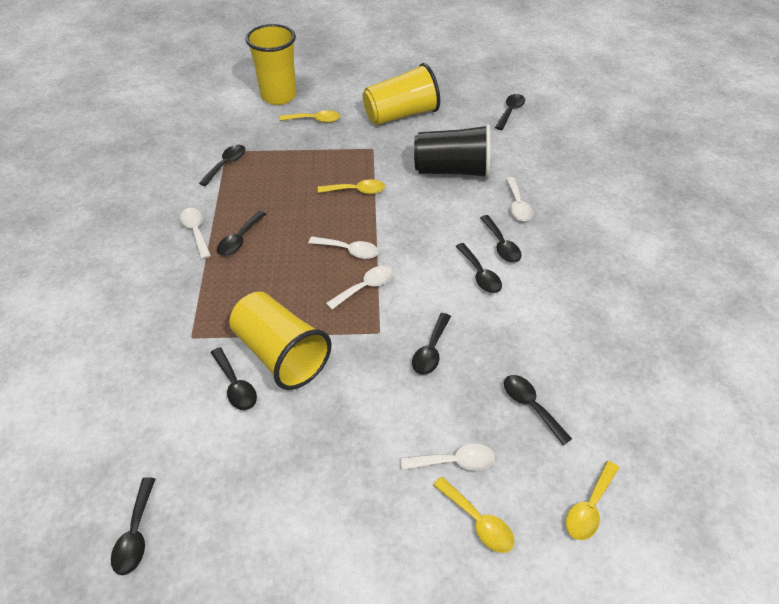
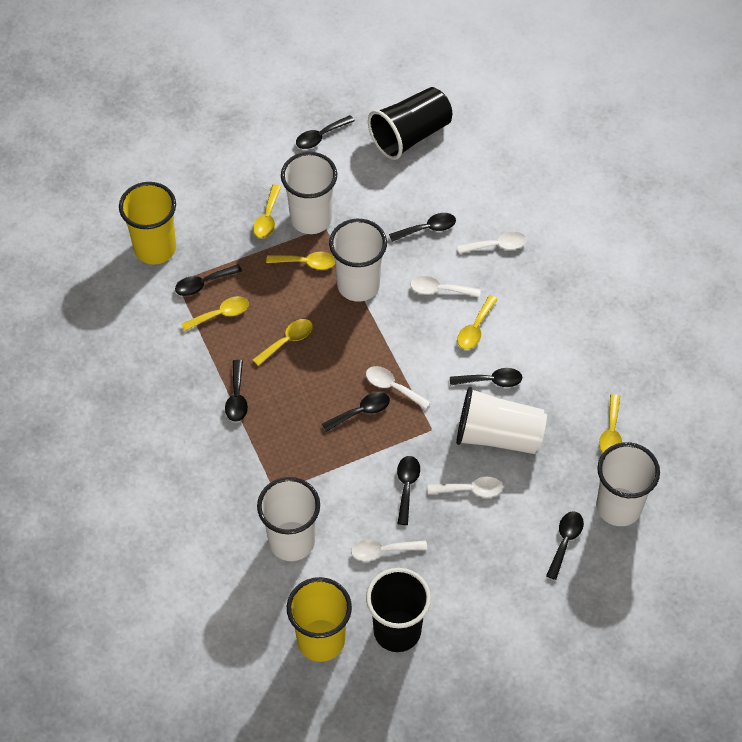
black cup: [414,124,491,179] = 1 -> [366,568,431,652] [368,87,452,160] = 2
black spoon: [111,477,155,575] [199,145,245,186] [210,347,257,410] [217,211,266,256] [412,313,451,375] [455,243,502,293] [480,215,522,263] [495,94,525,130] [504,375,572,445] = 9 -> [175,264,242,296] [225,360,248,422] [296,115,355,149] [322,392,390,432] [389,213,456,242] [397,456,420,525] [450,368,522,387] [546,511,584,580] = 8
white cup: none = 0 -> [257,477,320,561] [281,152,337,234] [329,219,387,302] [456,387,547,454] [596,442,660,526] = 5
yellow cup: [229,292,332,390] [246,24,296,105] [363,63,440,125] = 3 -> [119,182,176,265] [287,577,352,662] = 2
yellow spoon: [280,110,340,123] [318,179,385,194] [433,477,514,553] [566,461,619,540] = 4 -> [181,296,249,332] [253,184,281,238] [253,319,313,366] [266,252,335,270] [457,295,498,349] [599,394,622,453] = 6

